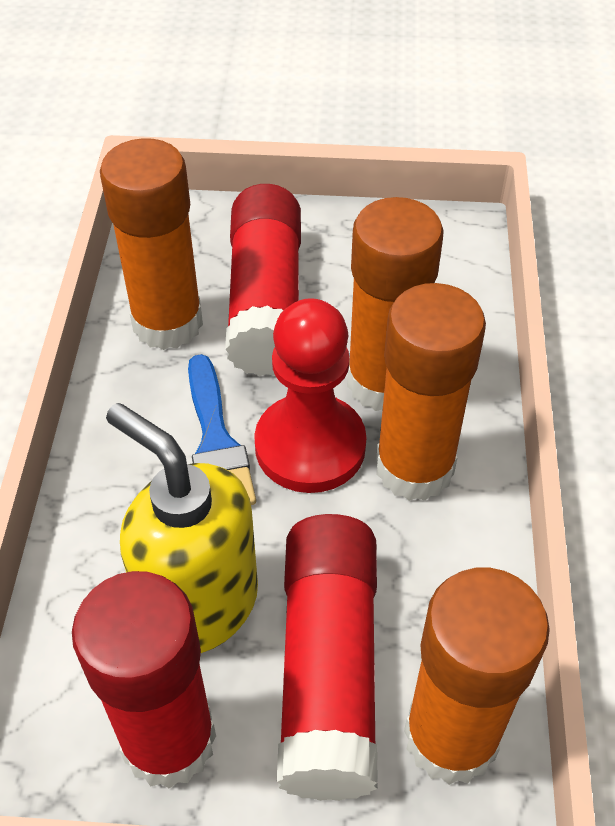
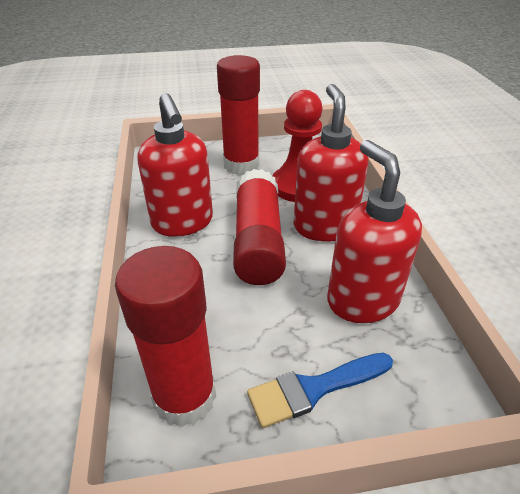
orange glue stick: [100,138,203,350] [347,197,444,411] [376,283,486,501] [404,568,550,785] = 4 -> none = 0
red soap dispenser: none = 0 -> [138,93,213,237] [294,84,369,242] [327,140,422,323] = 3
yellow soap dispenser: [106,403,258,653] = 1 -> none = 0

